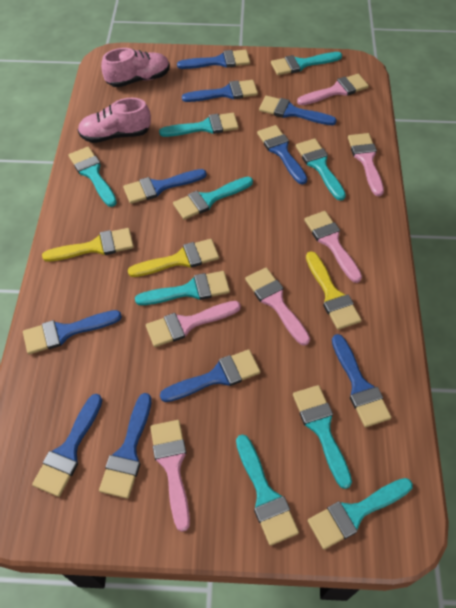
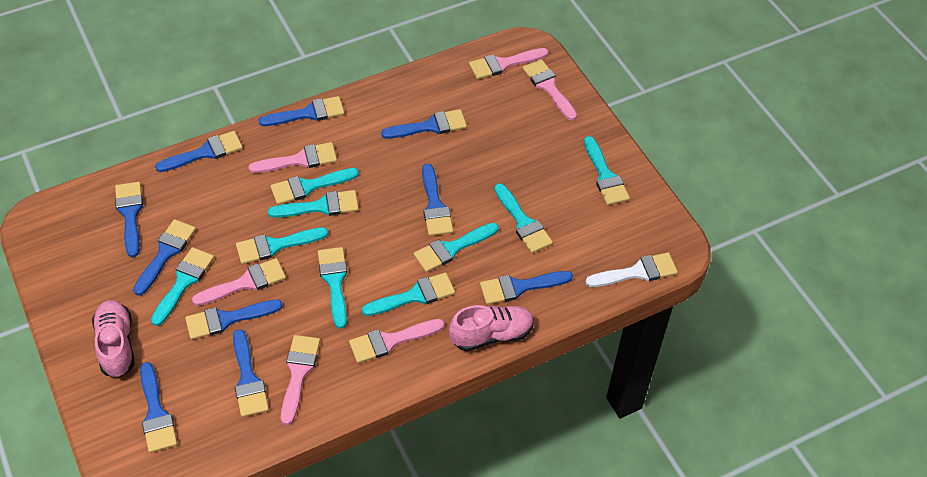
white brush: none = 0 -> [585,252,678,287] = 1
yellow brush: [42,228,134,261] [128,239,219,277] [306,251,362,330] = 3 -> none = 0

